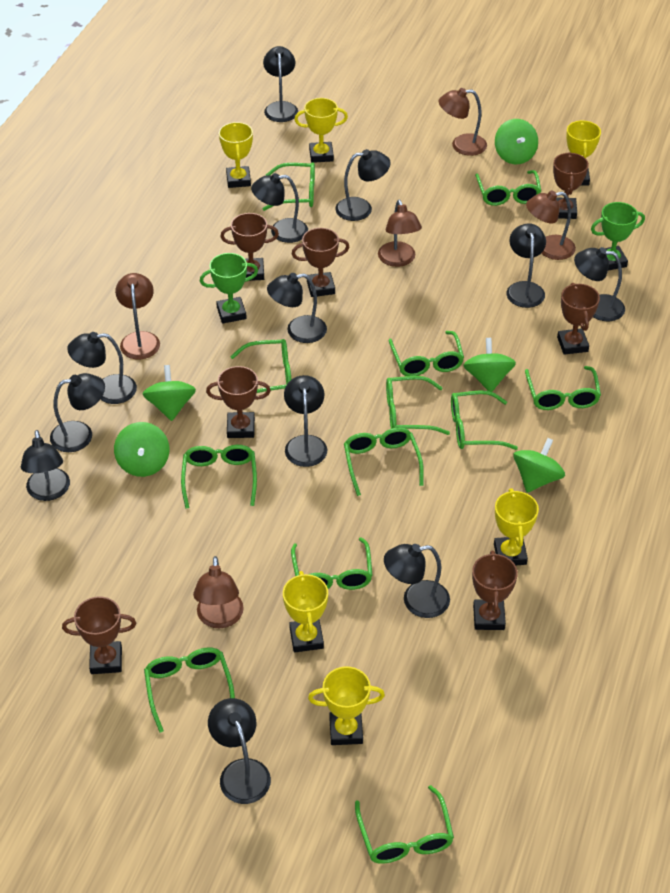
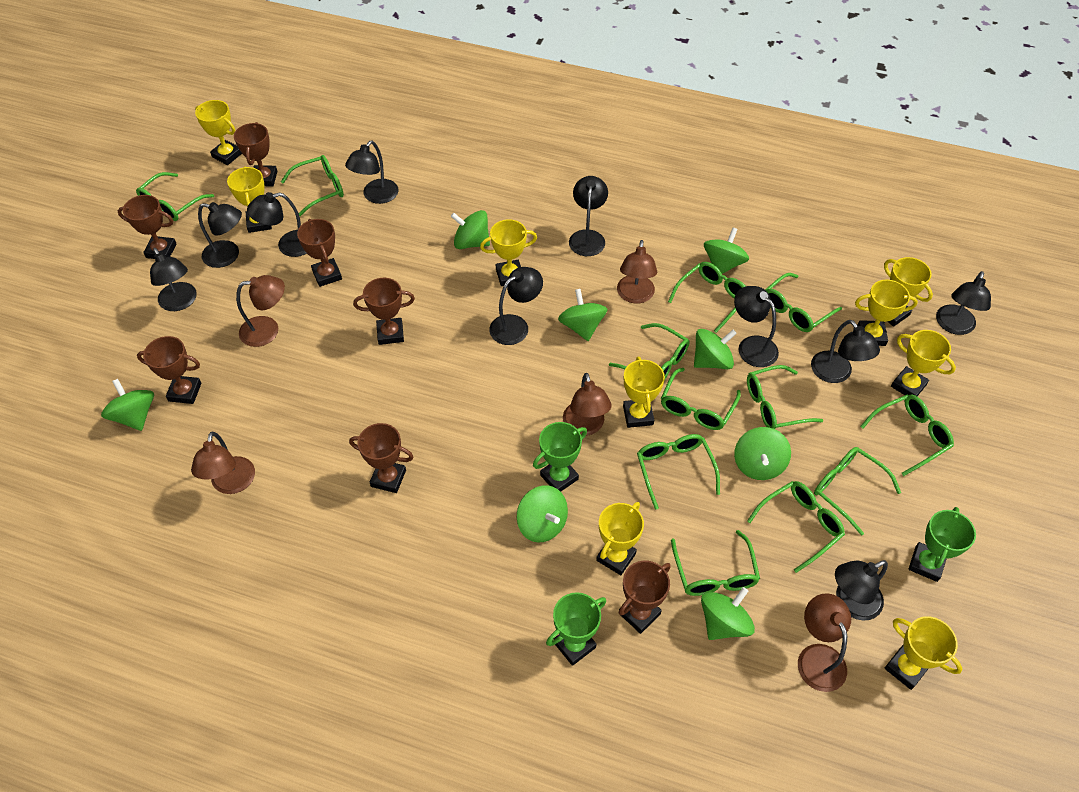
black lamp: [21,430,70,501] [50,373,105,452] [67,332,137,404] [208,698,271,804] [251,173,308,243] [263,46,298,122] [267,273,327,343] [284,375,327,467] [335,149,391,221] [384,544,450,618] [506,223,546,308] [574,247,625,321] = 12 -> [150,248,197,311] [198,202,242,268] [247,192,307,257] [345,141,399,204] [489,267,543,345] [569,176,608,256] [734,286,779,367] [811,320,880,383] [835,560,888,620] [936,271,991,335] = 10
green spinning top: [114,422,169,477] [143,365,196,421] [463,338,516,392] [495,119,538,164] [513,438,565,493] = 5 -> [101,379,154,431] [451,210,490,249] [517,485,568,543] [558,289,608,341] [694,329,737,369] [701,587,755,640] [704,228,749,274] [734,427,791,480] = 8
green trophy: [200,253,258,324] [591,202,645,270] = 2 -> [533,422,587,492] [546,592,606,666] [908,507,976,582] = 3
yellow trophy: [219,122,253,188] [283,571,328,652] [294,98,348,163] [308,666,385,745] [494,488,539,565] [566,120,601,186] = 6 -> [195,100,242,165] [227,166,272,233] [480,219,537,286] [596,502,644,575] [623,357,665,428] [855,280,918,346] [884,257,933,327] [884,616,962,690] [891,330,956,396] = 9

